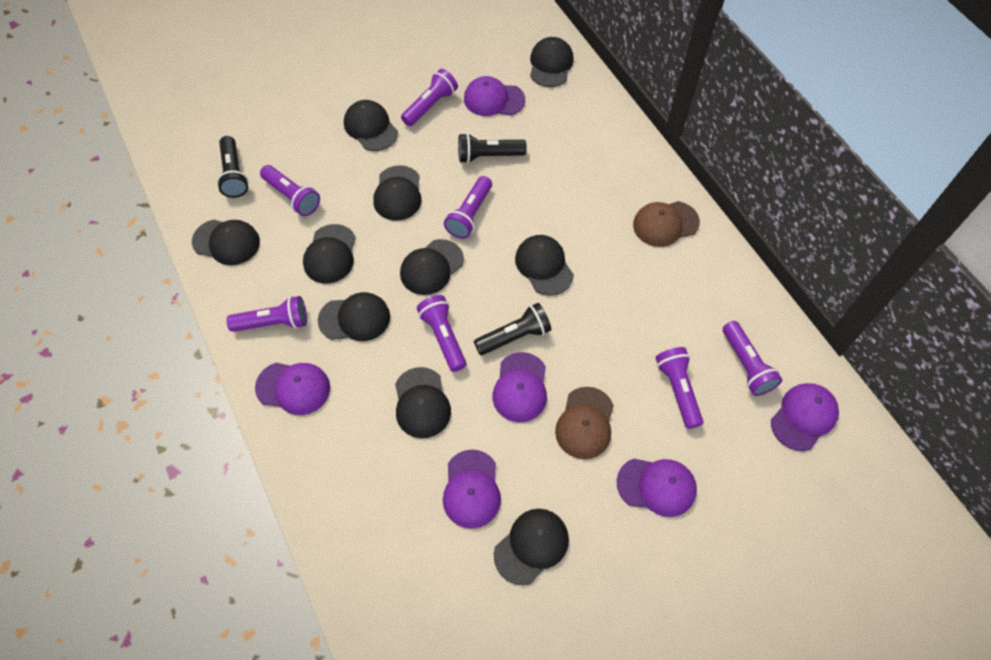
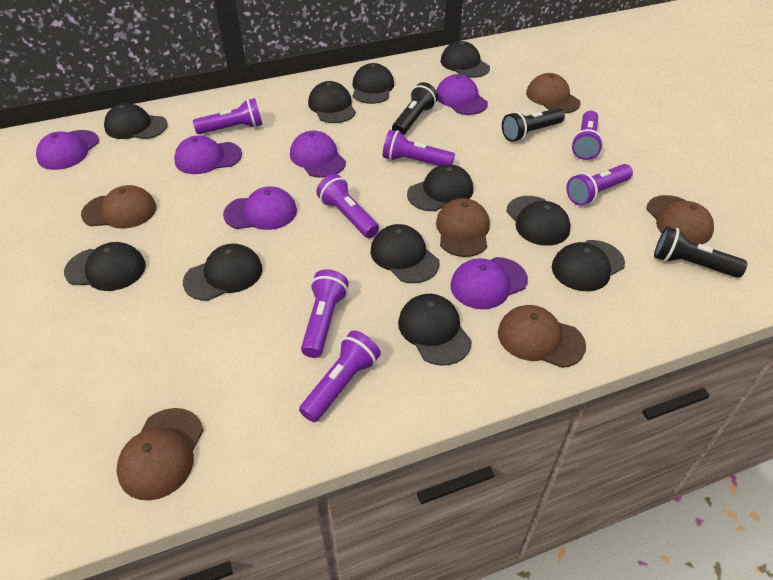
black cap: [192,220,260,265] [303,224,356,283] [318,292,390,341] [344,100,398,151] [373,165,422,221] [395,367,451,438] [400,239,464,295] [494,509,569,585] [515,235,574,296] [530,37,574,87] = 10 -> [64,242,146,291] [104,103,168,139] [183,243,262,301] [308,81,356,123] [353,63,394,104] [371,224,440,283] [398,294,472,365] [407,164,473,211] [441,41,490,78] [506,196,571,246] [552,240,625,291] = 11
brown cap: [555,387,614,459] [633,201,700,247] = 2 -> [81,185,157,229] [116,408,203,501] [436,198,490,257] [498,305,586,368] [526,73,581,113] [646,195,714,244] = 6

